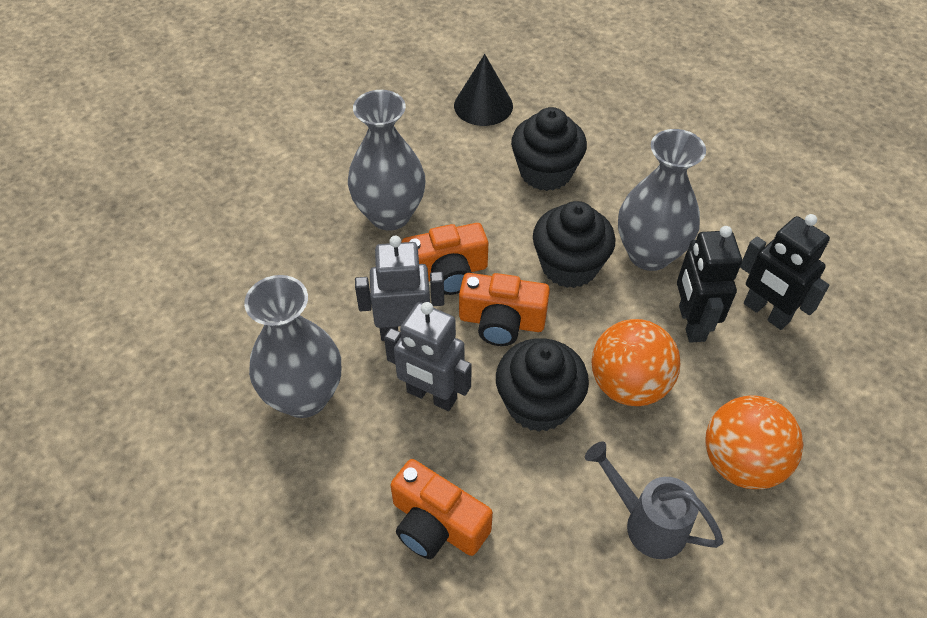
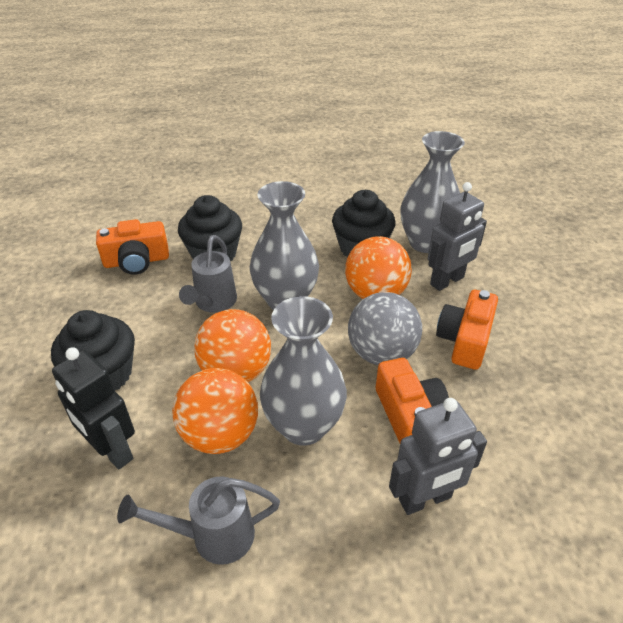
black cone: [454,54,513,126] = 1 -> none = 0
black robot: [677,226,742,343] [740,214,830,330] = 2 -> [52,347,135,469] = 1
grey ball: none = 0 -> [348,292,422,365] = 1
grey watering can: [585,442,723,559] = 1 -> [117,477,280,565] [179,235,237,313] = 2
orange ball: [591,319,680,406] [705,396,804,489] = 2 -> [172,368,258,454] [194,309,271,382] [345,236,412,299] = 3

